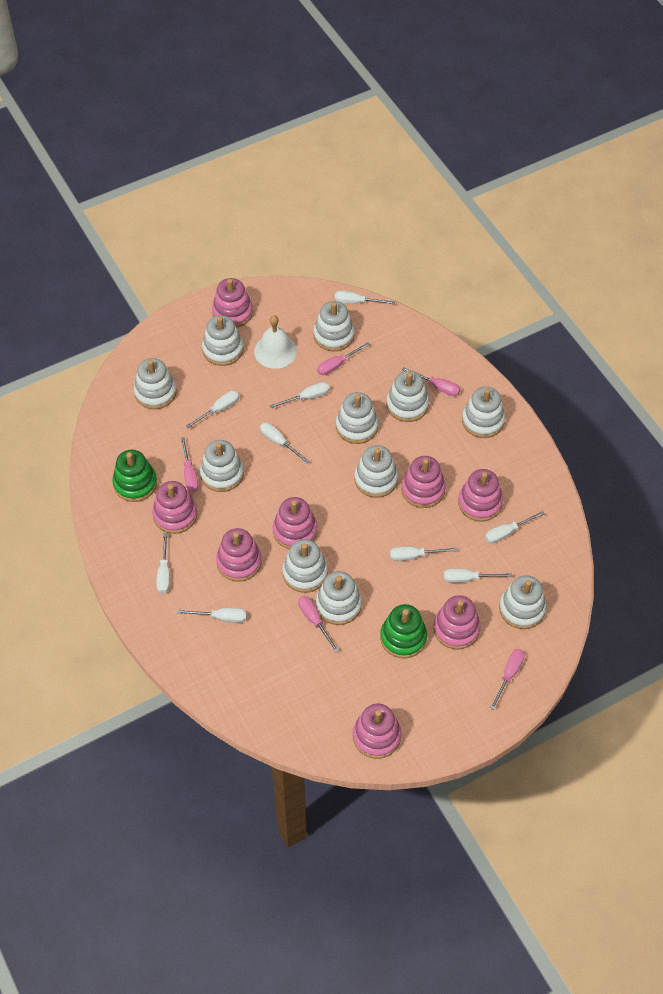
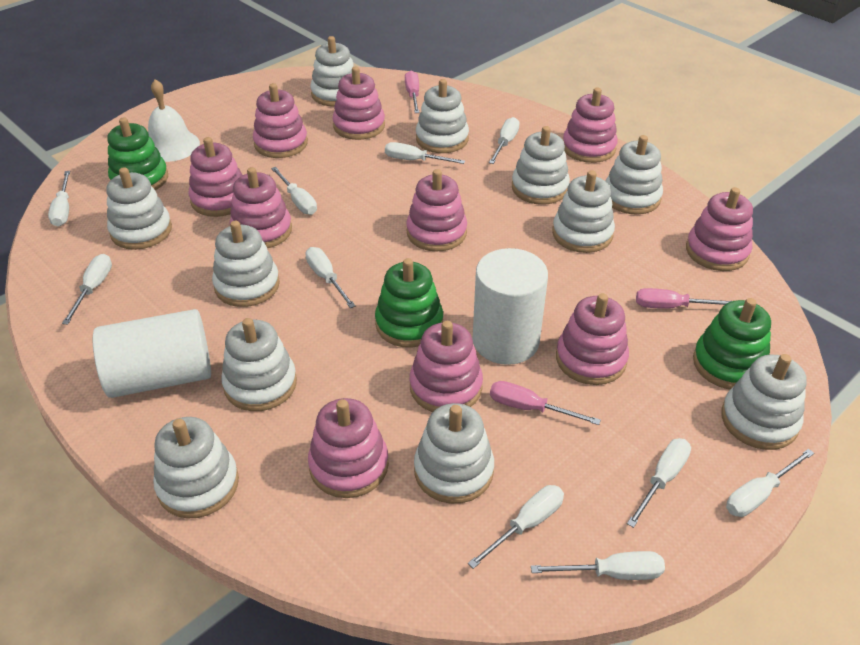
green stacking toy: [112,450,157,502] [380,604,427,658] = 2 -> [107,117,168,190] [375,258,443,348] [693,298,771,390] = 3
pink screwdriver: [181,437,198,492] [298,596,339,653] [317,342,370,375] [402,367,460,396] [490,649,525,710] = 5 -> [405,71,419,113] [490,381,601,425] [636,288,731,309] = 3
pink stacking toy: [152,481,197,534] [212,278,253,328] [216,528,262,582] [273,497,318,549] [353,704,401,759] [401,456,446,508] [433,595,481,649] [458,469,503,522] = 8 -> [189,137,242,217] [229,167,292,248] [253,83,308,158] [308,398,389,498] [333,66,385,140] [406,169,467,252] [409,321,483,412] [556,293,629,385] [563,88,618,163] [686,187,753,271] = 10
white cylinder: none = 0 -> [93,309,211,398] [473,248,548,365] = 2
white screwdriver: [156,533,170,594] [177,608,247,623] [186,391,239,428] [260,423,310,463] [270,382,330,408] [335,291,395,304] [390,547,457,561] [444,569,512,583] [485,511,545,544] = 9 -> [48,171,70,226] [62,254,112,325] [271,167,317,215] [305,247,355,308] [385,142,465,164] [468,485,564,569] [489,117,520,164] [531,551,665,580] [627,438,691,528] [726,449,814,517] = 10

